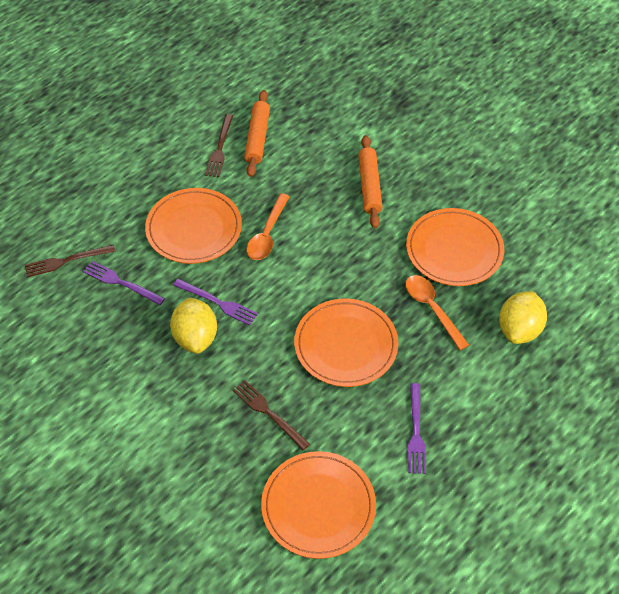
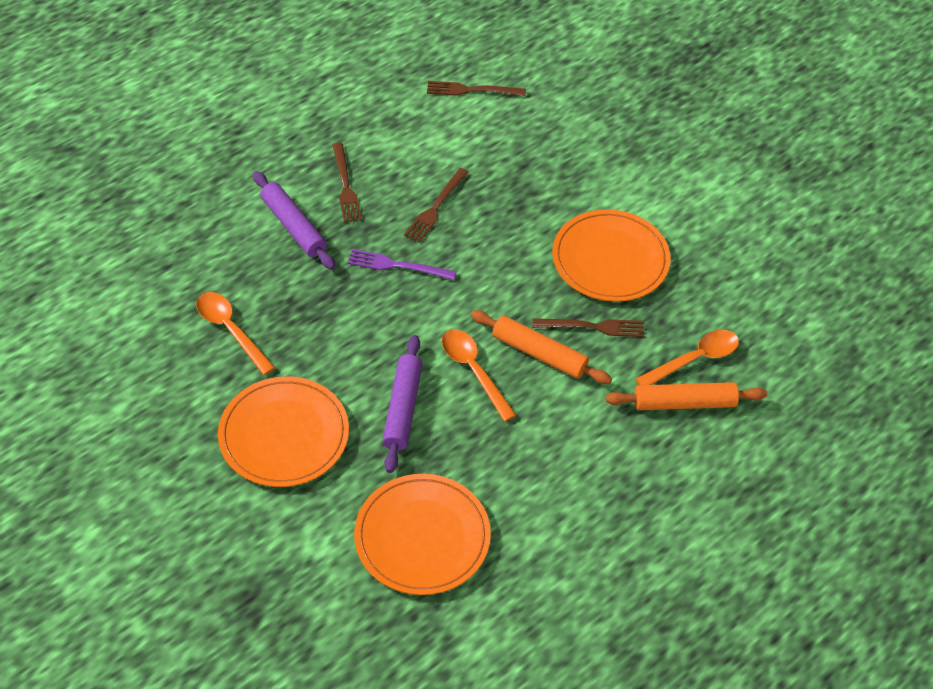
brown fork: [25,245,115,277] [205,114,233,177] [233,380,310,450] = 3 -> [332,143,362,223] [404,168,469,243] [427,81,526,96] [532,318,644,337] = 4
orange plate: [145,188,242,264] [261,451,376,559] [294,299,398,387] [406,208,504,286] = 4 -> [218,376,349,487] [354,474,491,595] [552,209,671,302] = 3
orange spoon: [247,193,290,260] [405,275,469,350] = 2 -> [196,292,275,375] [442,329,516,422] [635,329,739,385] = 3
purple fork: [83,261,165,305] [173,279,258,325] [408,383,426,474] = 3 -> [347,249,456,280] = 1
purple rolling pin: none = 0 -> [253,171,335,270] [382,335,423,473] = 2
yellow lemon: [170,297,217,354] [499,291,547,344] = 2 -> none = 0

